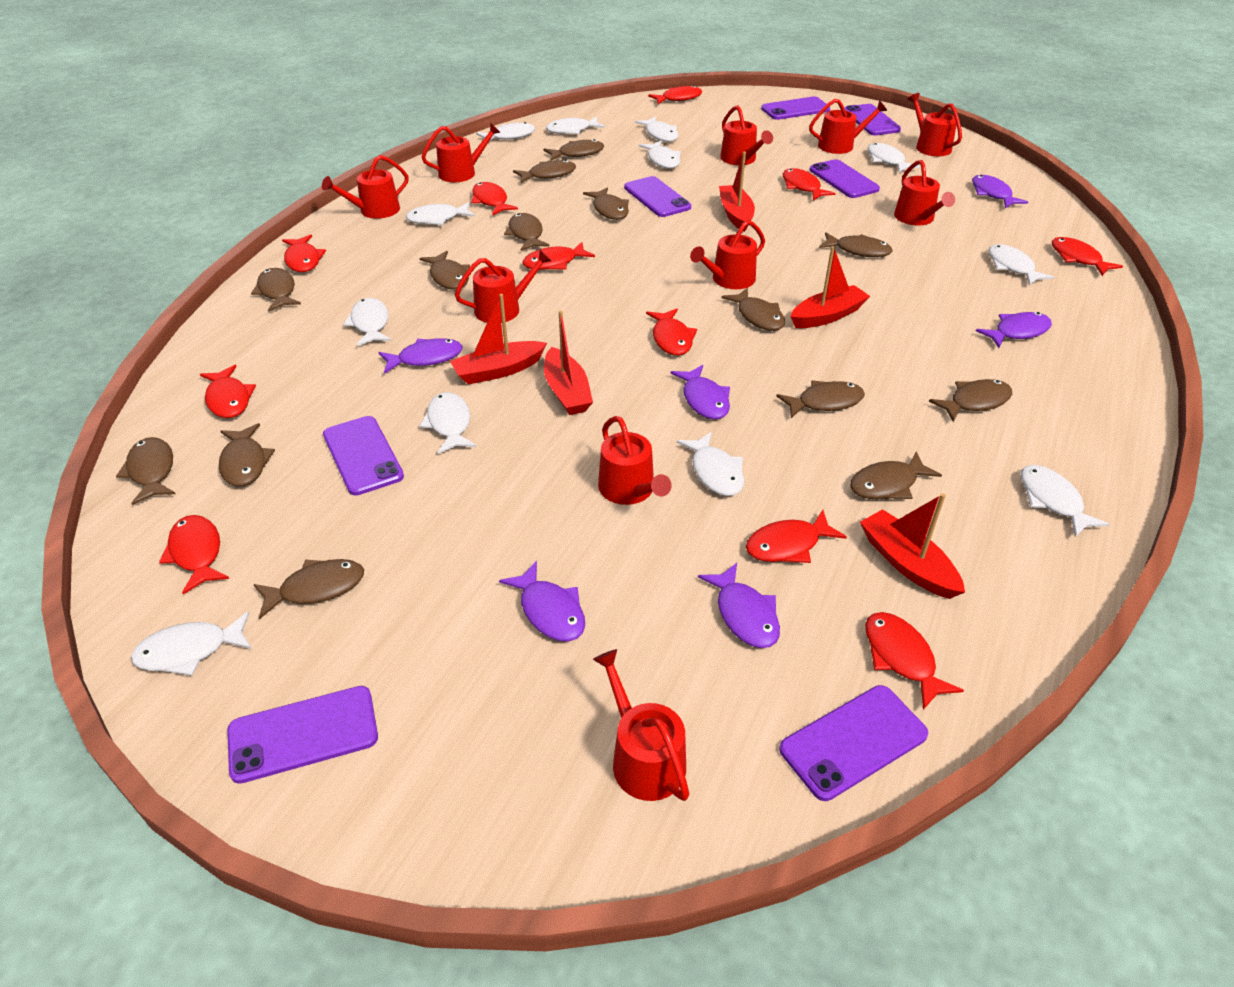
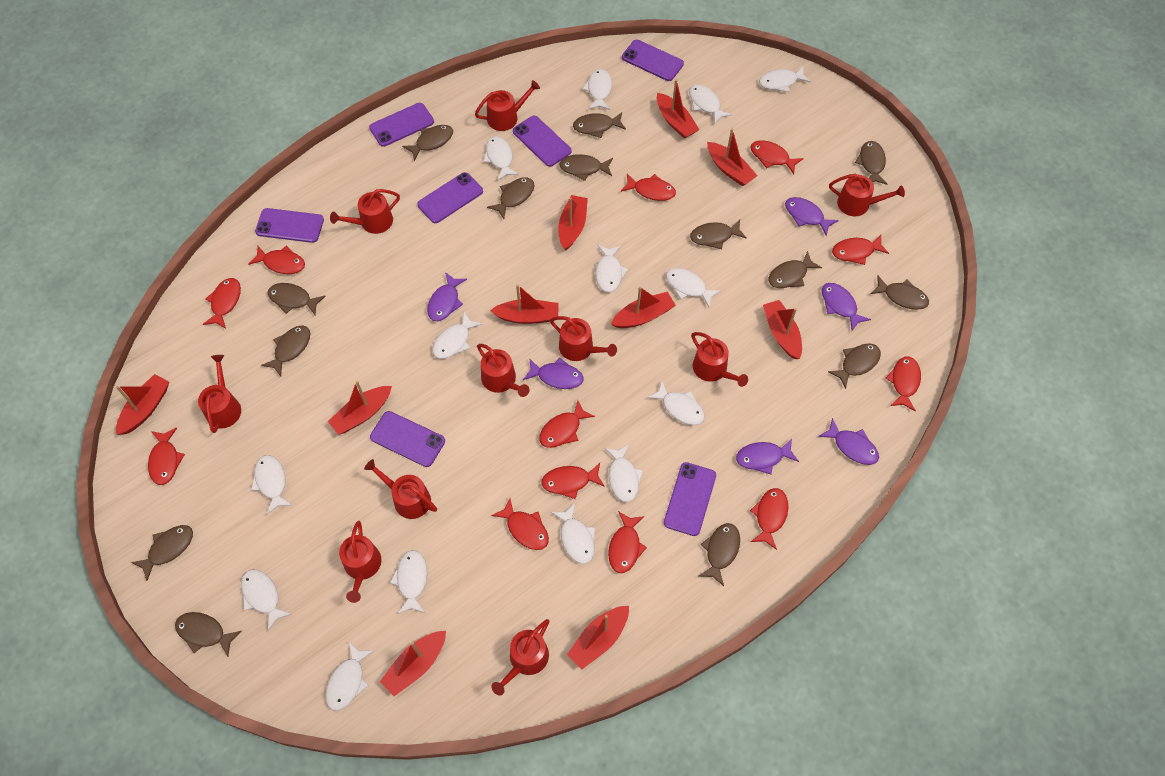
red boat: [450,294,547,385] [544,311,593,415] [719,152,755,232] [790,246,870,328] [860,493,965,599] = 5 -> [116,374,169,435] [328,381,392,435] [380,631,446,696] [490,284,558,324] [558,195,588,250] [567,606,629,669] [611,287,676,328] [657,79,700,139] [707,129,757,186] [763,300,802,359] = 10
red fish: [159,515,229,594] [200,365,256,418] [282,235,326,272] [471,182,518,216] [523,242,595,270] [646,309,697,355] [648,85,702,104] [746,510,847,563] [783,168,836,201] [865,612,964,710] [1052,237,1123,276] = 11 -> [148,428,185,485] [203,278,241,329] [248,246,305,274] [491,498,549,550] [539,401,595,448] [541,463,605,499] [608,511,647,573] [621,174,676,201] [750,140,804,174] [750,488,788,550] [832,235,889,265] [886,356,921,411] = 12
white fish: [131,611,252,676] [343,298,391,346] [406,202,475,225] [419,392,476,454] [476,122,535,140] [546,117,605,134] [635,117,678,142] [639,141,681,168] [677,432,744,496] [868,143,920,173] [988,244,1054,285] [1021,465,1110,537] = 12 -> [241,570,292,631] [251,455,293,514] [326,642,374,711] [390,550,428,614] [432,312,483,359] [483,136,519,181] [551,503,595,564] [582,69,612,110] [595,245,628,292] [604,444,643,502] [647,381,705,425] [666,268,721,307] [689,84,732,124] [759,67,811,92] = 14

